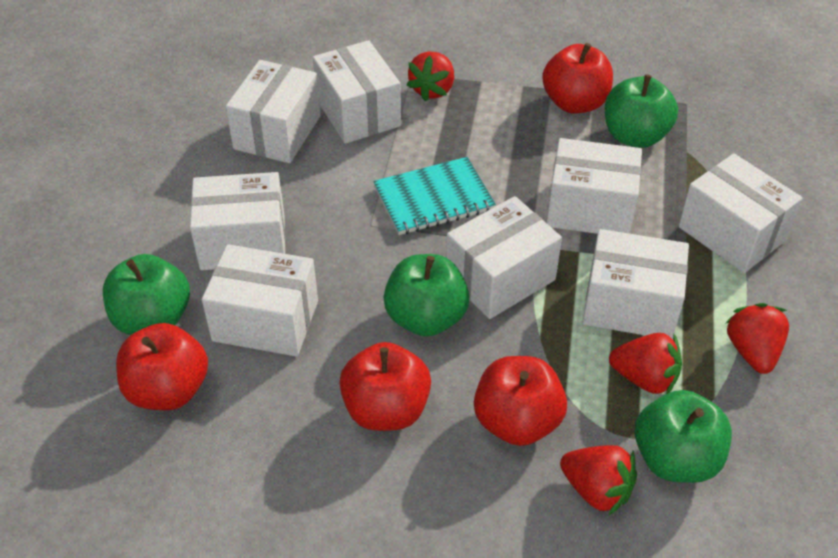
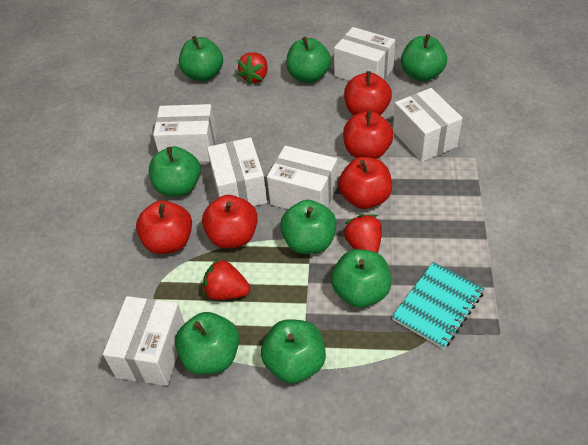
green apple: [103,254,190,335] [383,254,470,337] [605,74,678,148] [635,390,732,483] = 4 -> [149,146,201,197] [175,312,239,375] [179,36,223,81] [261,319,326,383] [280,200,337,254] [286,37,331,83] [331,249,392,308] [401,34,447,82] = 8
red apple: [116,323,208,410] [339,342,431,431] [474,356,567,446] [542,43,613,113] = 4 -> [136,200,192,254] [202,195,258,248] [338,157,392,209] [343,111,394,159] [344,71,392,116] = 5
red strawberry: [406,51,454,102] [560,445,637,515] [609,333,682,394] [725,303,789,374] = 4 -> [203,258,250,300] [237,52,268,85] [343,214,382,253] = 3
white box: [190,172,286,270] [202,244,318,357] [226,60,320,163] [312,40,401,144] [446,196,562,319] [547,138,642,234] [582,229,689,339] [679,153,803,273] = 8 -> [103,296,185,386] [153,104,216,162] [207,137,267,206] [267,146,338,209] [334,27,395,81] [393,88,463,162] = 6

